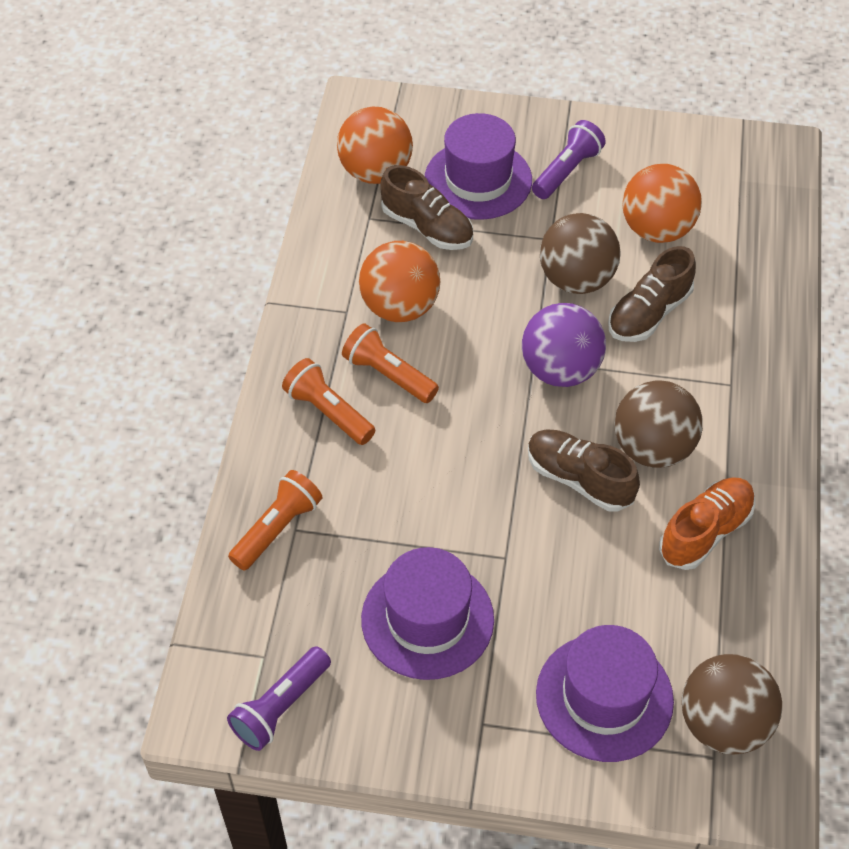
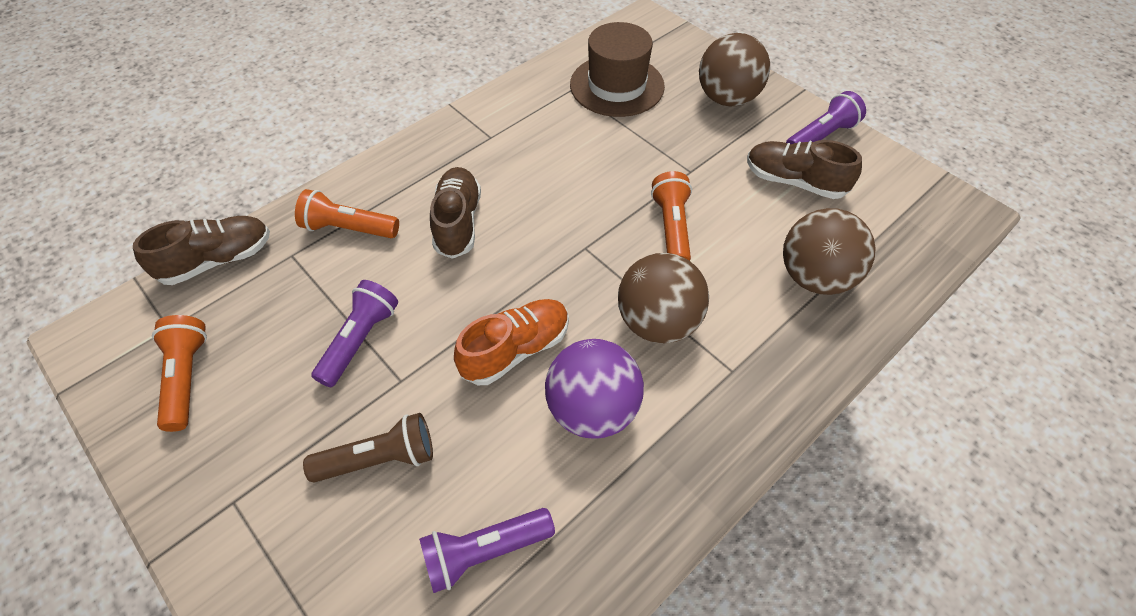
brown flashlight: none = 0 -> [303,413,433,482] = 1
brown hat: none = 0 -> [570,22,665,117] = 1
orange ball: [337,107,413,184] [359,241,440,322] [622,164,702,243] = 3 -> none = 0
purple flashlight: [227,646,331,751] [532,120,606,199] = 2 -> [311,280,398,387] [419,508,555,593] [786,91,866,144] = 3
purple hat: [361,547,494,680] [425,113,532,220] [536,625,674,762] = 3 -> none = 0

